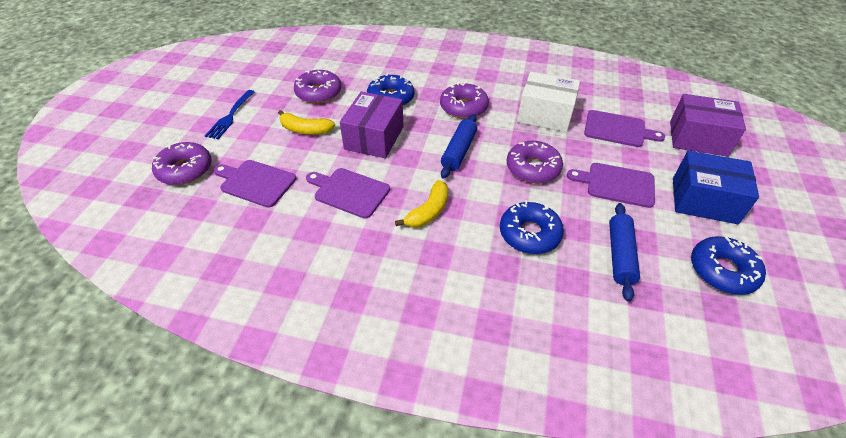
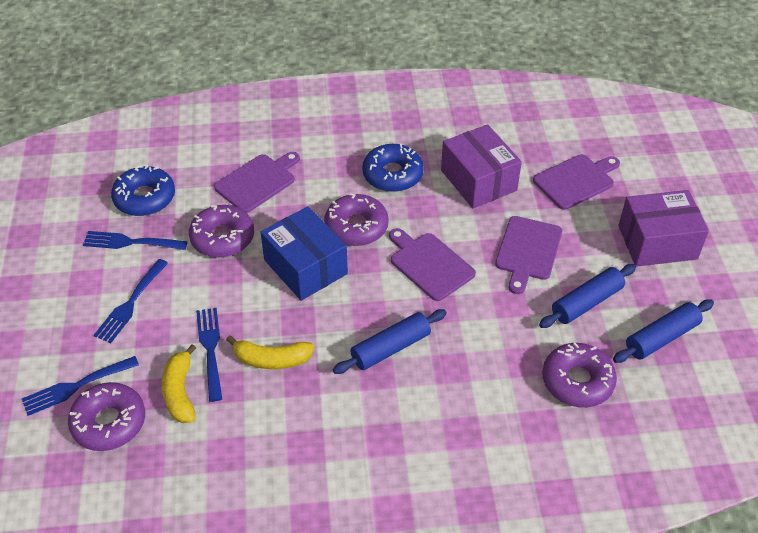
blue donut: [367,73,414,106] [500,200,564,254] [691,236,766,295] = 3 -> [111,165,175,216] [362,144,424,192] = 2
blue fork: [205,90,255,139] = 1 -> [22,356,139,416] [83,231,188,250] [94,259,168,343] [196,308,222,402] = 4
blue rolling pin: [441,114,477,178] [609,203,640,302] = 2 -> [333,309,447,374] [539,264,636,328] [613,299,714,363] = 3
white box: [517,72,580,132] = 1 -> none = 0

